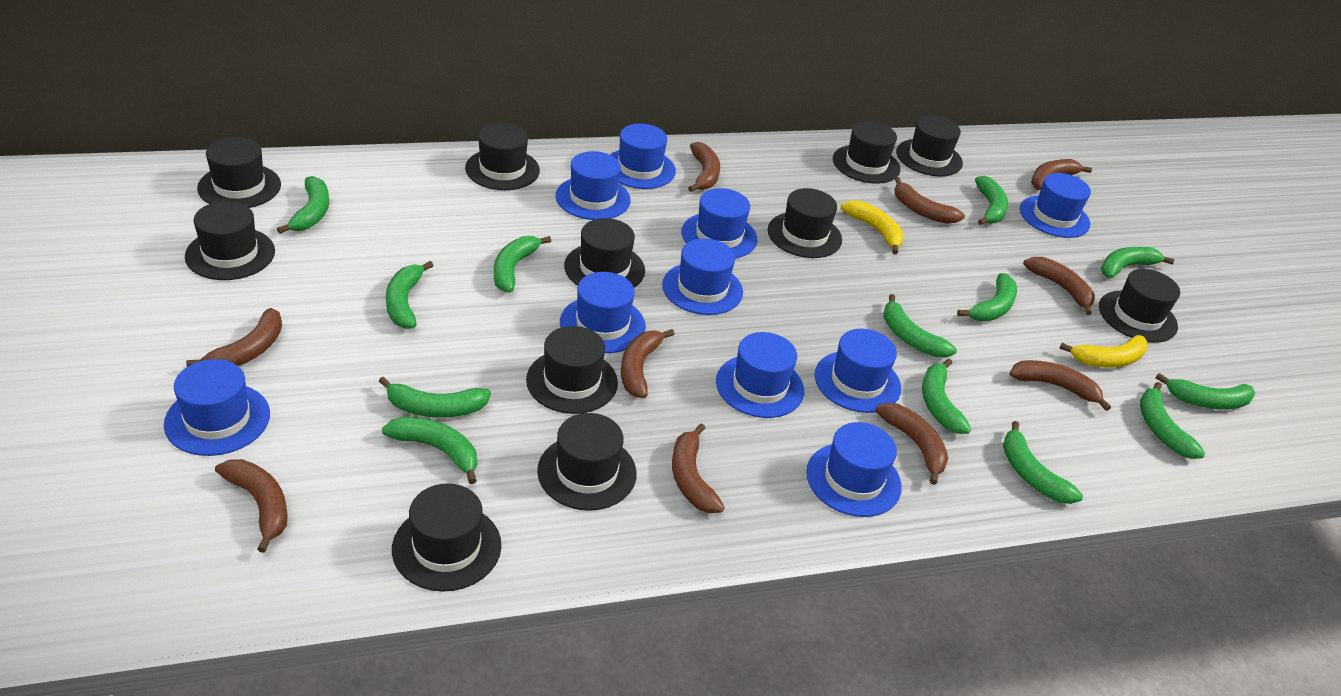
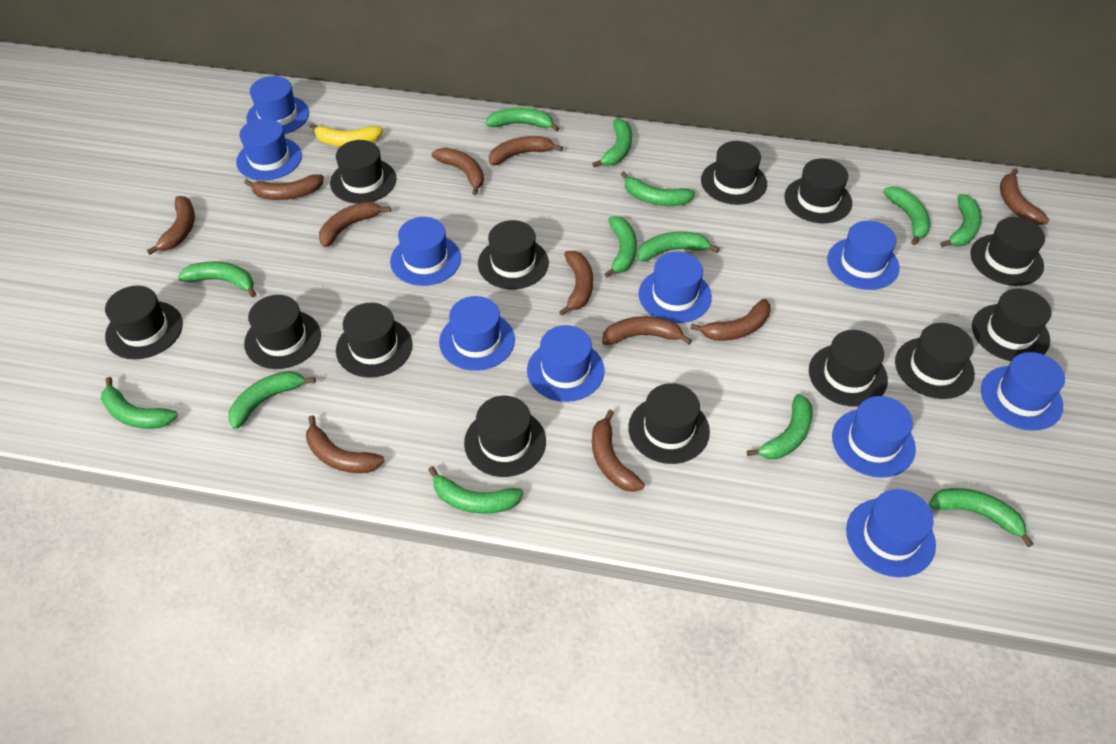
black hat: [185,201,275,280] [197,137,281,208] [392,483,501,592] [465,123,540,190] [526,326,618,414] [537,413,637,511] [564,218,645,287] [768,188,842,258] [833,121,900,184] [896,116,963,177] [1099,269,1180,343] = 11 -> [105,286,183,359] [244,295,321,369] [330,140,396,204] [336,303,412,378] [464,396,546,477] [478,220,549,289] [628,383,710,464] [701,141,767,205] [784,158,852,223] [809,330,888,407] [895,323,975,399] [970,217,1045,286] [972,288,1052,361] = 13
brown banana: [186,308,282,367] [215,459,288,553] [621,329,674,398] [672,424,725,513] [688,142,720,192] [875,403,948,485] [894,177,965,224] [1009,360,1111,411] [1023,257,1095,315] [1031,159,1092,190] = 10 -> [147,196,195,255] [244,174,324,200] [306,415,384,473] [319,202,391,247] [432,148,484,195] [489,136,563,166] [559,251,593,316] [592,410,645,492] [602,316,692,345] [690,299,771,341] [1000,168,1049,225] = 11
yellow banana: [841,200,904,254] [1059,335,1148,367] = 2 -> [310,123,383,146] = 1

